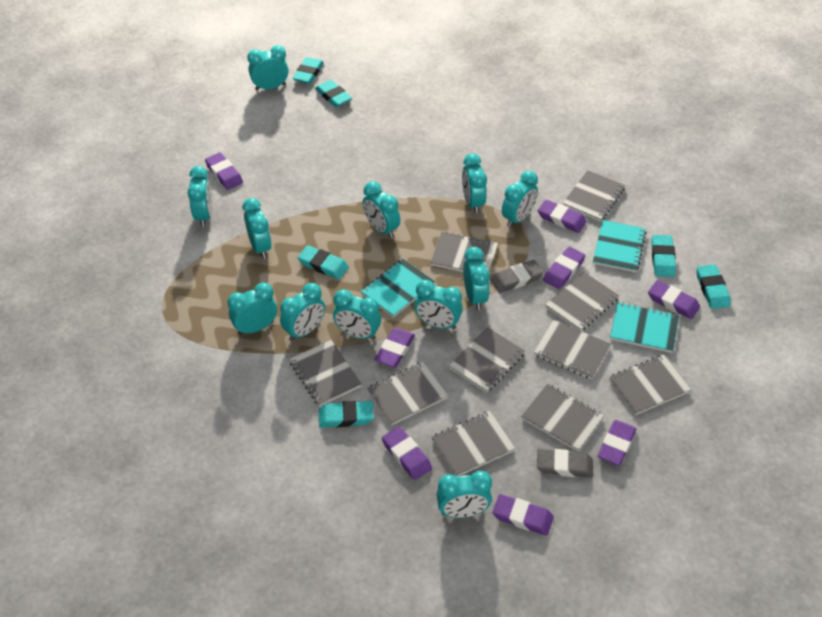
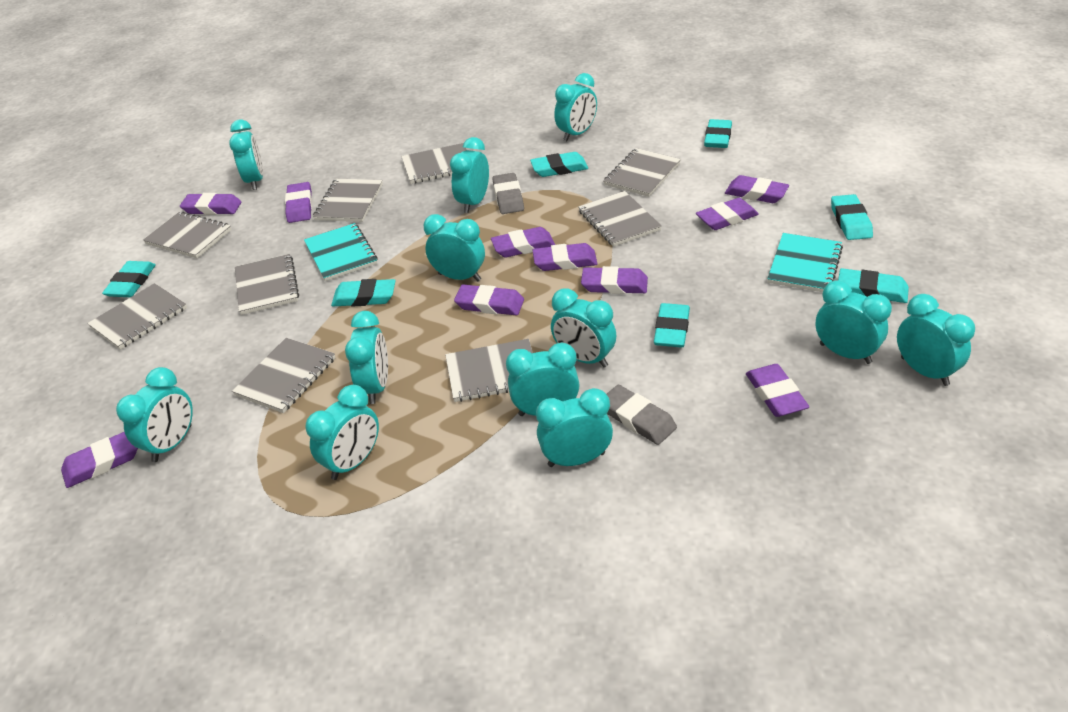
grey notebook: [289,340,362,407] [367,362,448,425] [430,231,498,272] [432,411,515,477] [449,327,525,393] [521,384,604,452] [534,320,611,379] [545,272,619,331] [563,170,625,222] [609,355,691,415] = 10 -> [87,283,187,350] [143,212,232,258] [232,338,335,413] [235,254,299,315] [313,179,383,222] [401,143,467,184] [445,339,533,402] [579,191,662,247] [603,148,681,197] = 9
purple eraser: [205,152,243,190] [374,328,415,367] [382,427,432,480] [492,494,554,536] [538,200,587,233] [543,247,585,289] [598,420,637,466] [648,280,700,319] = 8 -> [61,432,138,488] [180,193,241,215] [285,182,312,223] [454,285,524,315] [491,227,555,257] [533,243,598,271] [581,266,648,294] [696,198,759,230] [725,175,789,203] [746,364,809,417] = 10
turquoise eraser: [293,57,324,84] [297,245,349,280] [315,80,352,107] [319,401,374,428] [651,235,676,277] [697,264,731,309] = 6 -> [102,261,156,297] [331,279,396,307] [530,152,588,177] [654,303,690,347] [704,119,732,148] [831,194,873,240] [838,268,909,303] = 7
turquoise notebook: [361,258,435,318] [593,220,646,272] [610,302,679,353] = 3 -> [304,223,378,281] [767,233,843,292] = 2

